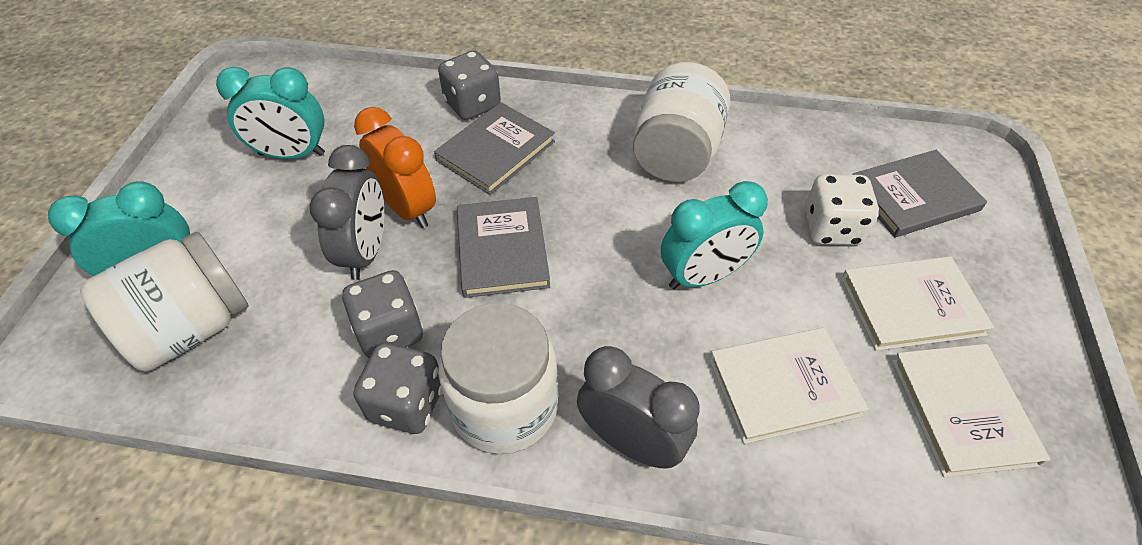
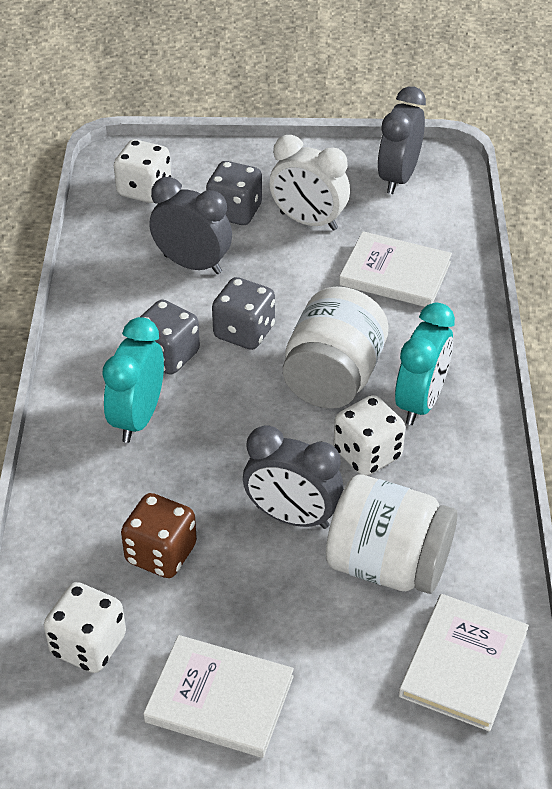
brown dice: none = 0 -> [121,493,197,578] = 1
grey book: [434,102,555,195] [457,197,550,298] [852,150,987,238] = 3 -> none = 0
grey clock: [310,145,384,280] [577,346,700,469] = 2 -> [150,177,232,274] [243,425,343,529] [378,86,426,194] = 3
orange clock: [354,107,436,228] = 1 -> none = 0
turquoise clock: [48,181,190,276] [216,67,325,159] [661,181,768,289] = 3 -> [102,317,164,443] [395,302,455,425] = 2
white clock: none = 0 -> [269,135,350,231] = 1
white dice: [805,174,879,245] = 1 -> [44,582,126,673] [114,139,171,203] [333,395,405,476] = 3
white jar: [80,232,248,372] [438,303,558,454] [633,62,731,182] = 3 -> [283,287,388,409] [326,474,457,594] = 2

